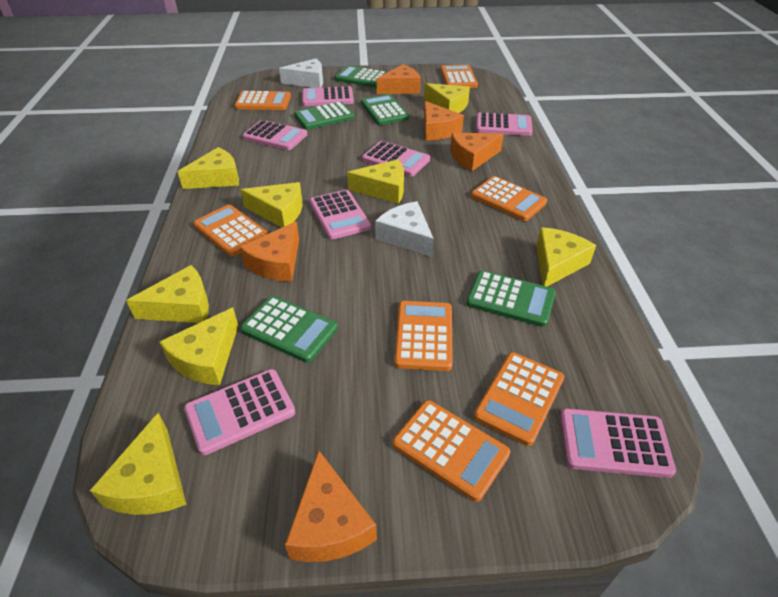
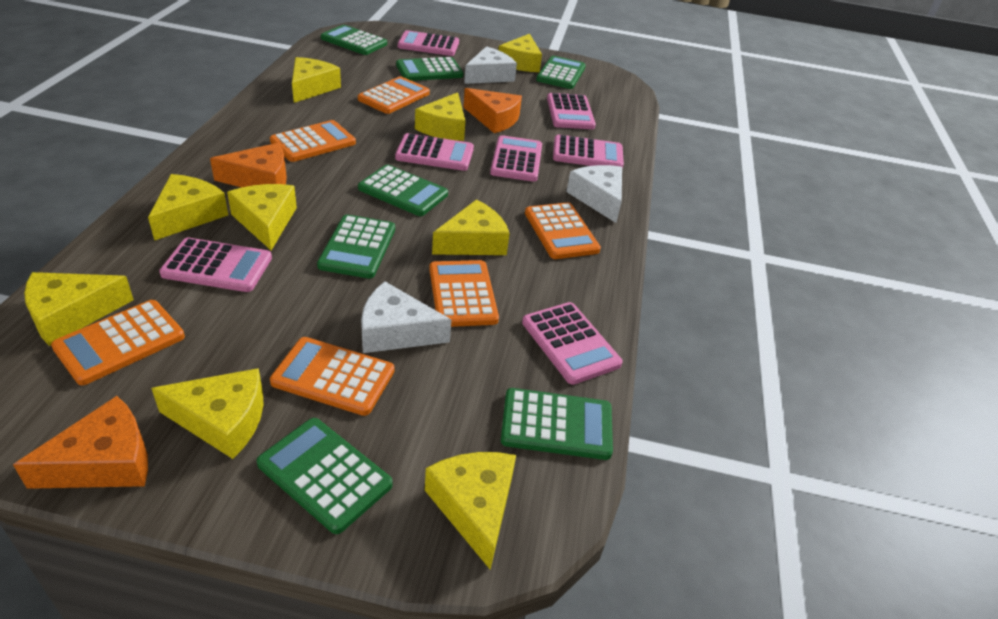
green calculator: [240,296,338,363] [294,101,355,130] [335,66,387,88] [361,94,409,125] [466,270,556,327] = 5 -> [257,418,392,534] [317,214,395,279] [321,25,387,55] [358,165,448,216] [396,57,463,81] [501,388,613,460] [536,56,586,89] = 7
orange calculator: [193,205,268,257] [234,91,291,110] [393,400,510,502] [395,301,453,371] [440,64,478,88] [471,176,547,221] [474,352,564,446] = 7 -> [51,300,185,385] [270,120,356,162] [270,337,394,416] [358,76,430,114] [429,260,499,327] [525,202,601,259] = 6
orange cheese: [240,221,299,282] [285,451,377,562] [377,64,421,94] [424,101,464,140] [450,133,504,171] = 5 -> [13,396,148,489] [210,143,287,187] [463,88,522,133] = 3
white cheese: [279,59,323,88] [375,201,434,257] = 2 -> [361,281,451,353] [464,46,517,84] [566,165,622,223] = 3
yellow cheese: [90,413,187,515] [126,265,209,323] [159,308,238,385] [177,147,239,189] [240,182,302,228] [347,159,404,204] [424,83,470,113] [536,227,596,287] = 8 -> [24,272,134,346] [148,174,228,241] [151,368,263,459] [227,184,297,250] [292,57,341,103] [415,92,465,141] [425,452,516,570] [432,199,510,255] [498,34,542,72] = 9

